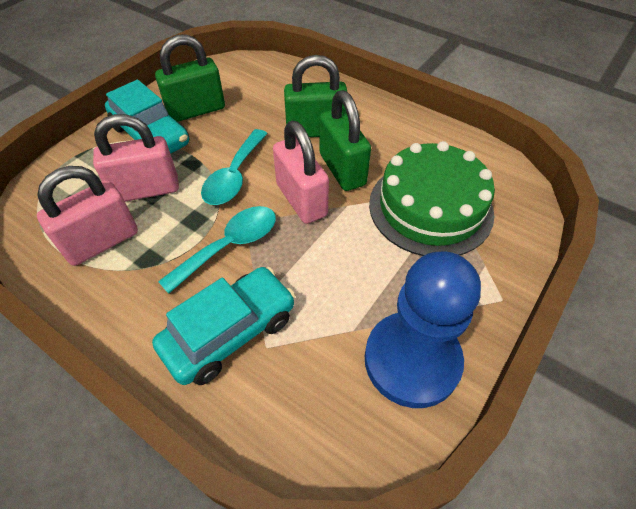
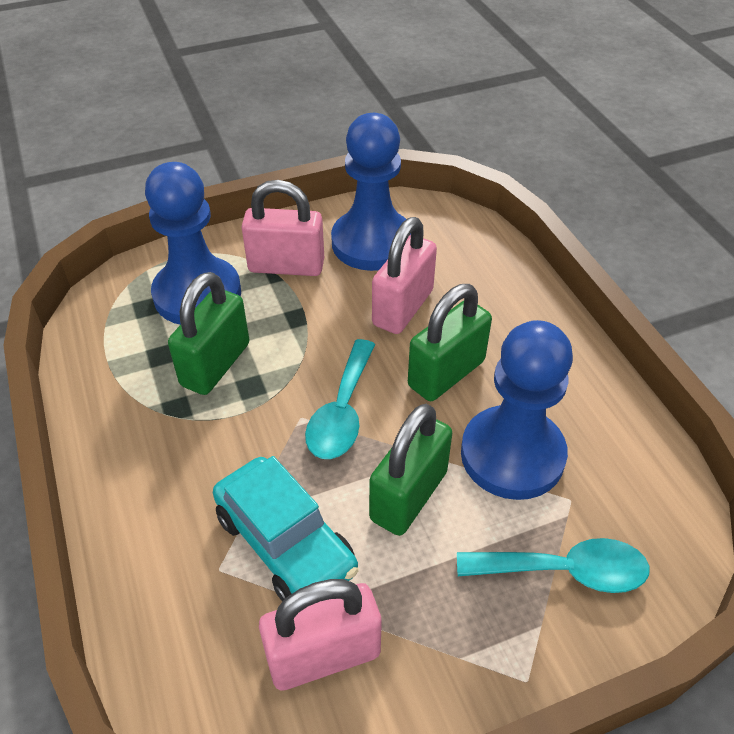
blue pawn: [365,252,481,408] = 1 -> [145,162,241,325] [331,113,411,271] [461,320,573,500] = 3
green cake: [369,141,495,256] = 1 -> none = 0
turquoise car: [105,80,190,154] [152,267,295,385] = 2 -> [213,456,359,602] = 1

